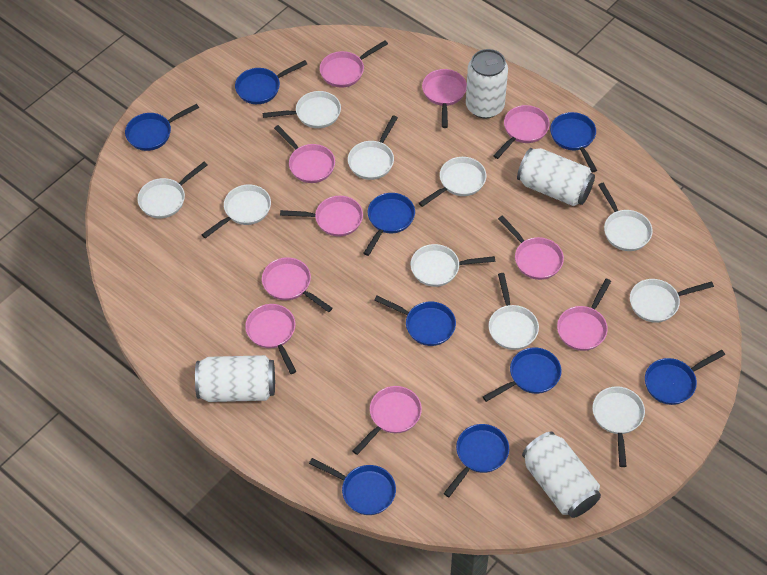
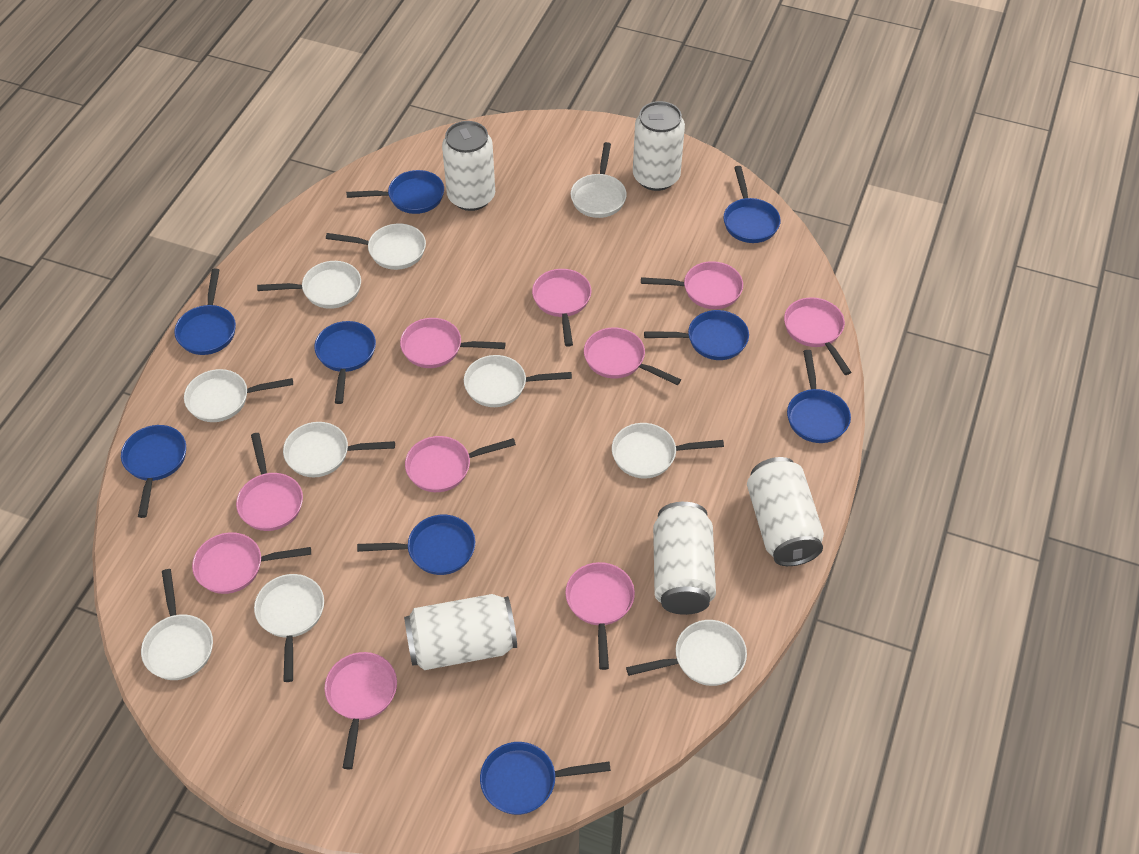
white can: [195,355,275,402] [466,49,508,118] [517,148,595,206] [522,432,601,518] = 4 -> [404,594,517,670] [442,121,495,211] [633,101,685,191] [653,502,716,615] [747,457,824,566] = 5

